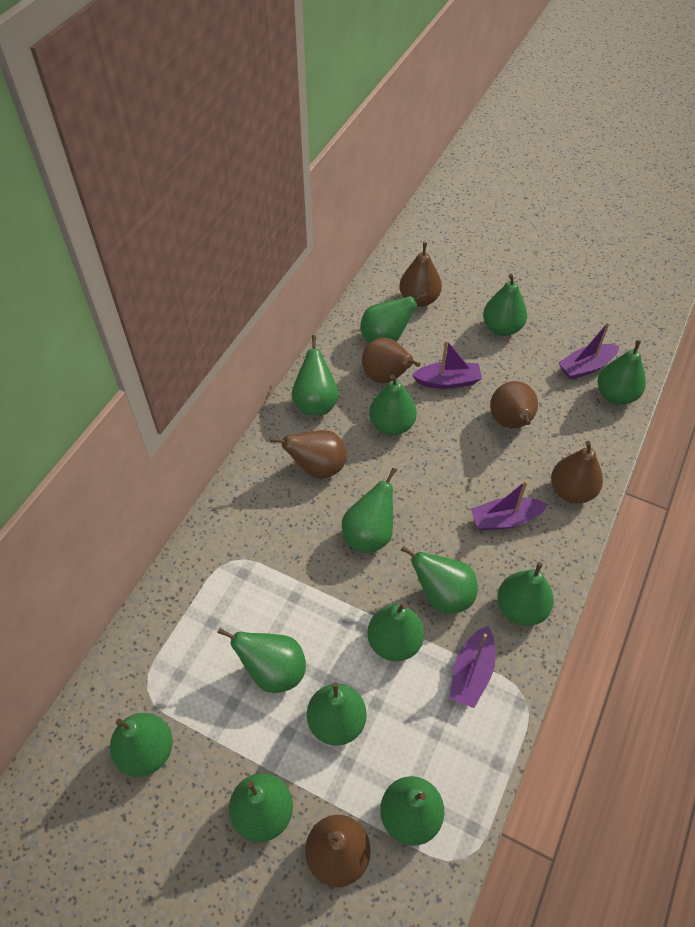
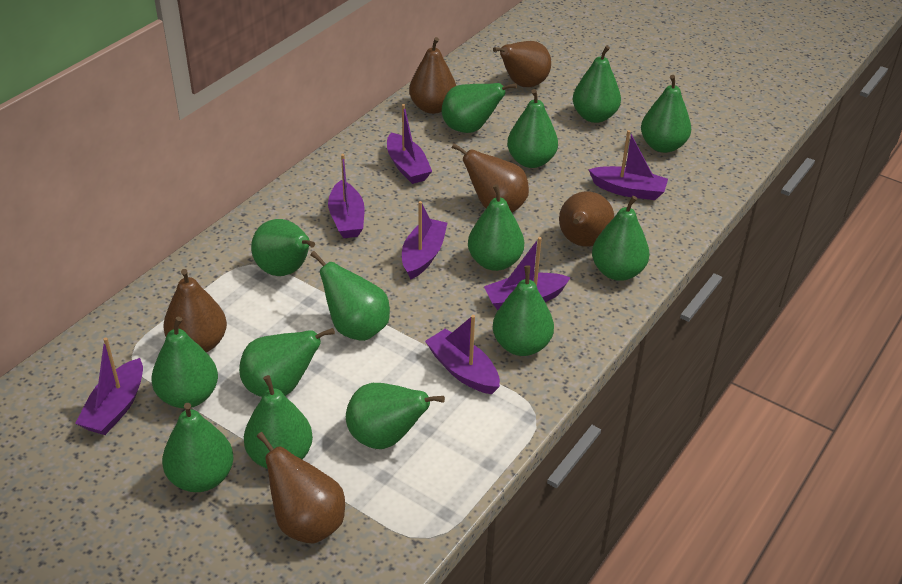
purple boat: [412,340,482,389] [449,626,495,708] [471,480,548,531] [558,322,619,380] = 4 -> [75,338,143,435] [328,154,365,238] [387,104,432,184] [402,201,447,280] [425,315,500,394] [484,237,571,310] [589,130,668,200] = 7

